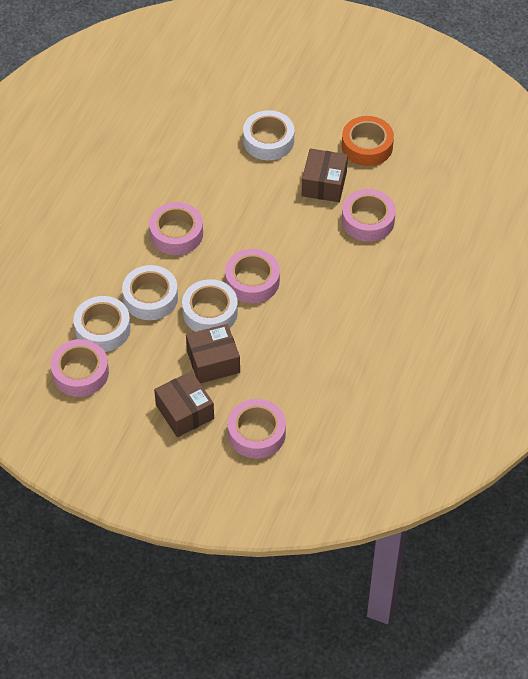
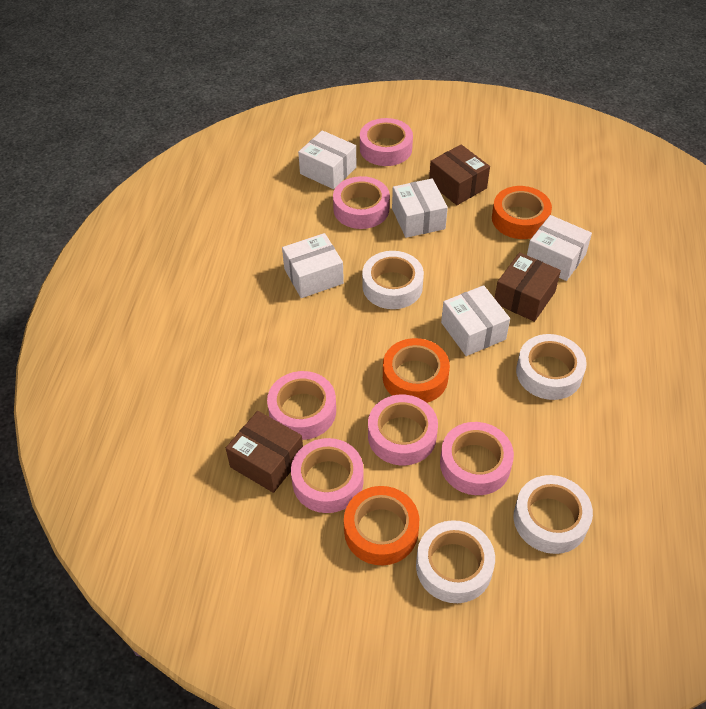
orange tape: [342,116,394,166] = 1 -> [344,486,419,565] [383,338,450,403] [492,186,552,239] = 3
pink tape: [50,339,109,397] [149,202,203,255] [225,249,280,303] [228,399,286,459] [342,189,396,242] = 5 -> [267,371,336,440] [291,438,364,513] [333,176,390,229] [360,118,413,166] [368,395,438,465] [440,422,514,495] = 6
white box: none = 0 -> [282,233,344,298] [298,130,356,189] [392,178,448,238] [441,285,510,356] [527,215,592,281] = 5

